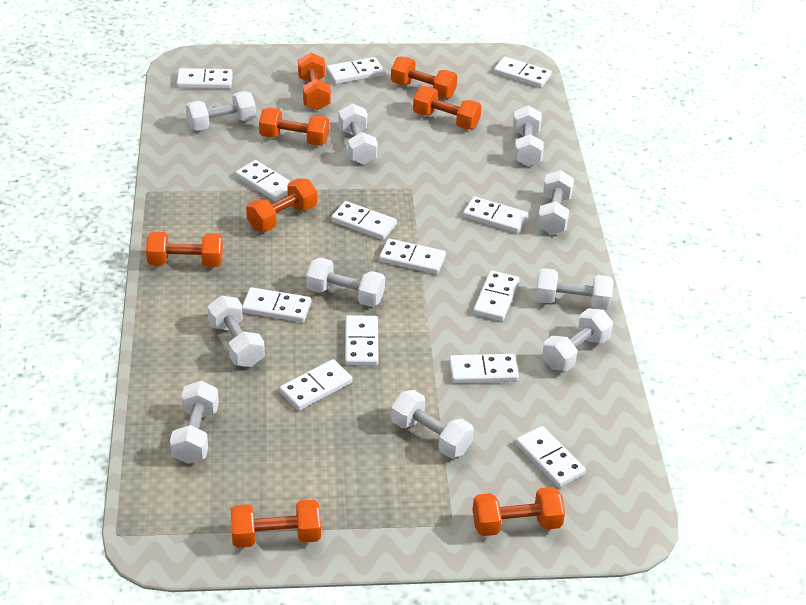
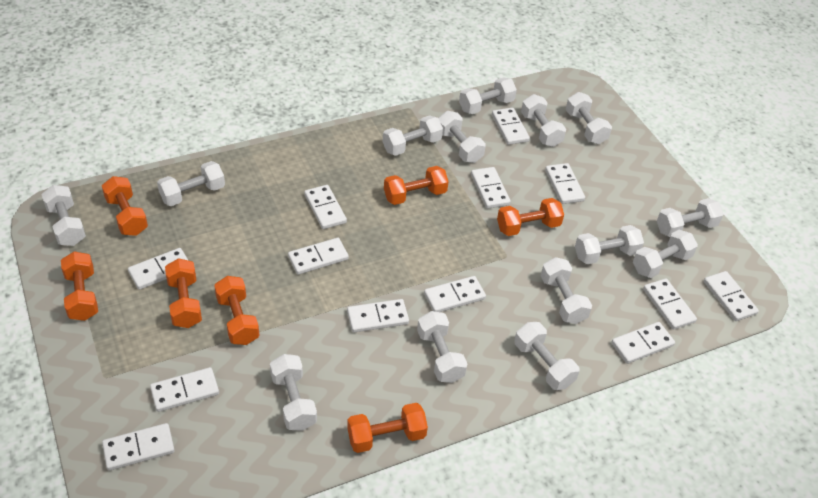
orange dumbbell: [146,232,223,267] [231,499,321,548] [246,179,317,232] [259,107,329,146] [298,53,331,110] [391,57,457,99] [413,86,482,130] [472,487,565,536] = 8 -> [61,251,98,321] [102,176,148,236] [165,258,202,328] [214,276,259,345] [347,403,428,453] [384,166,449,205] [497,198,564,236] = 7
white dumbbell: [170,381,219,464] [186,91,256,131] [208,295,265,367] [306,257,385,307] [338,104,378,165] [391,390,474,458] [513,105,544,166] [536,268,614,310] [537,170,574,235] [542,308,613,371] = 10 -> [41,185,86,246] [157,161,225,206] [270,354,317,431] [383,115,443,156] [417,311,467,383] [438,111,486,163] [459,77,517,114] [514,322,579,390] [521,94,566,147] [541,257,592,324] [566,92,612,144] [575,225,644,264] [633,230,698,278] [657,198,724,237] = 14

